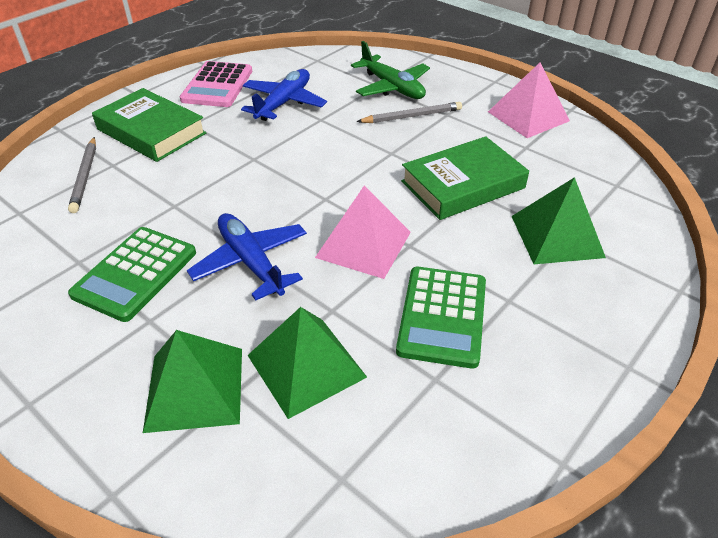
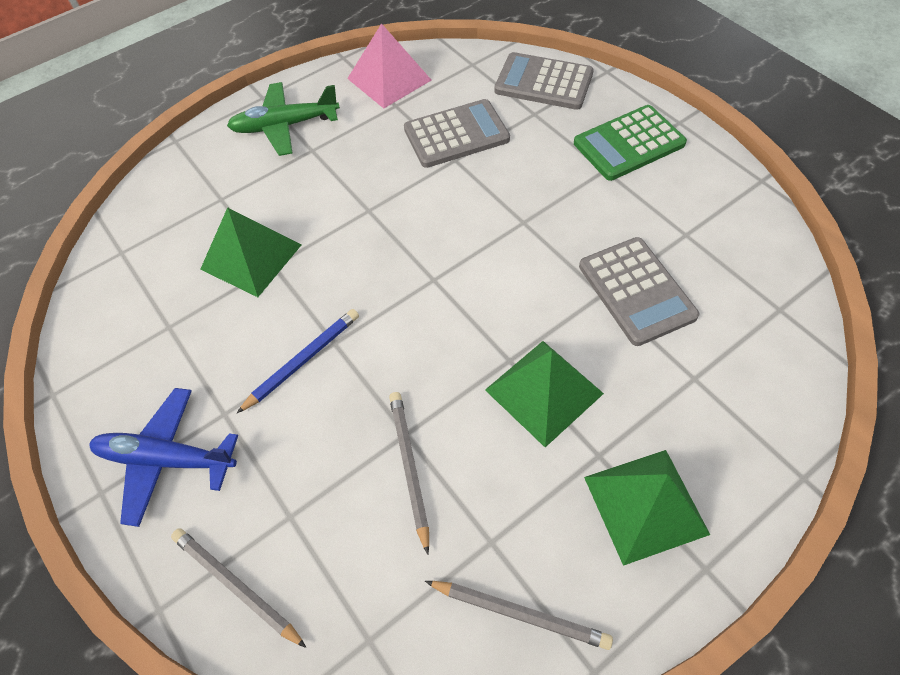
blue pencil: none = 0 -> [237,309,359,413] = 1
blue plane: [187,213,307,301] [241,69,327,121] = 2 -> [89,388,238,527] = 1
green book: [92,88,206,162] [401,136,529,220] = 2 -> none = 0
green calculator: [68,227,196,322] [396,267,486,369] = 2 -> [574,105,687,181] = 1
grey calculator: none = 0 -> [404,99,510,168] [494,52,594,110] [579,237,699,346] = 3
grey pencil: [68,137,96,213] [357,102,462,123] = 2 -> [171,528,306,648] [389,392,429,555] [425,581,613,650] = 3
pink calculator: [180,61,252,107] = 1 -> none = 0
pink pyramid: [315,186,411,279] [488,63,570,138] = 2 -> [347,23,431,108] = 1

